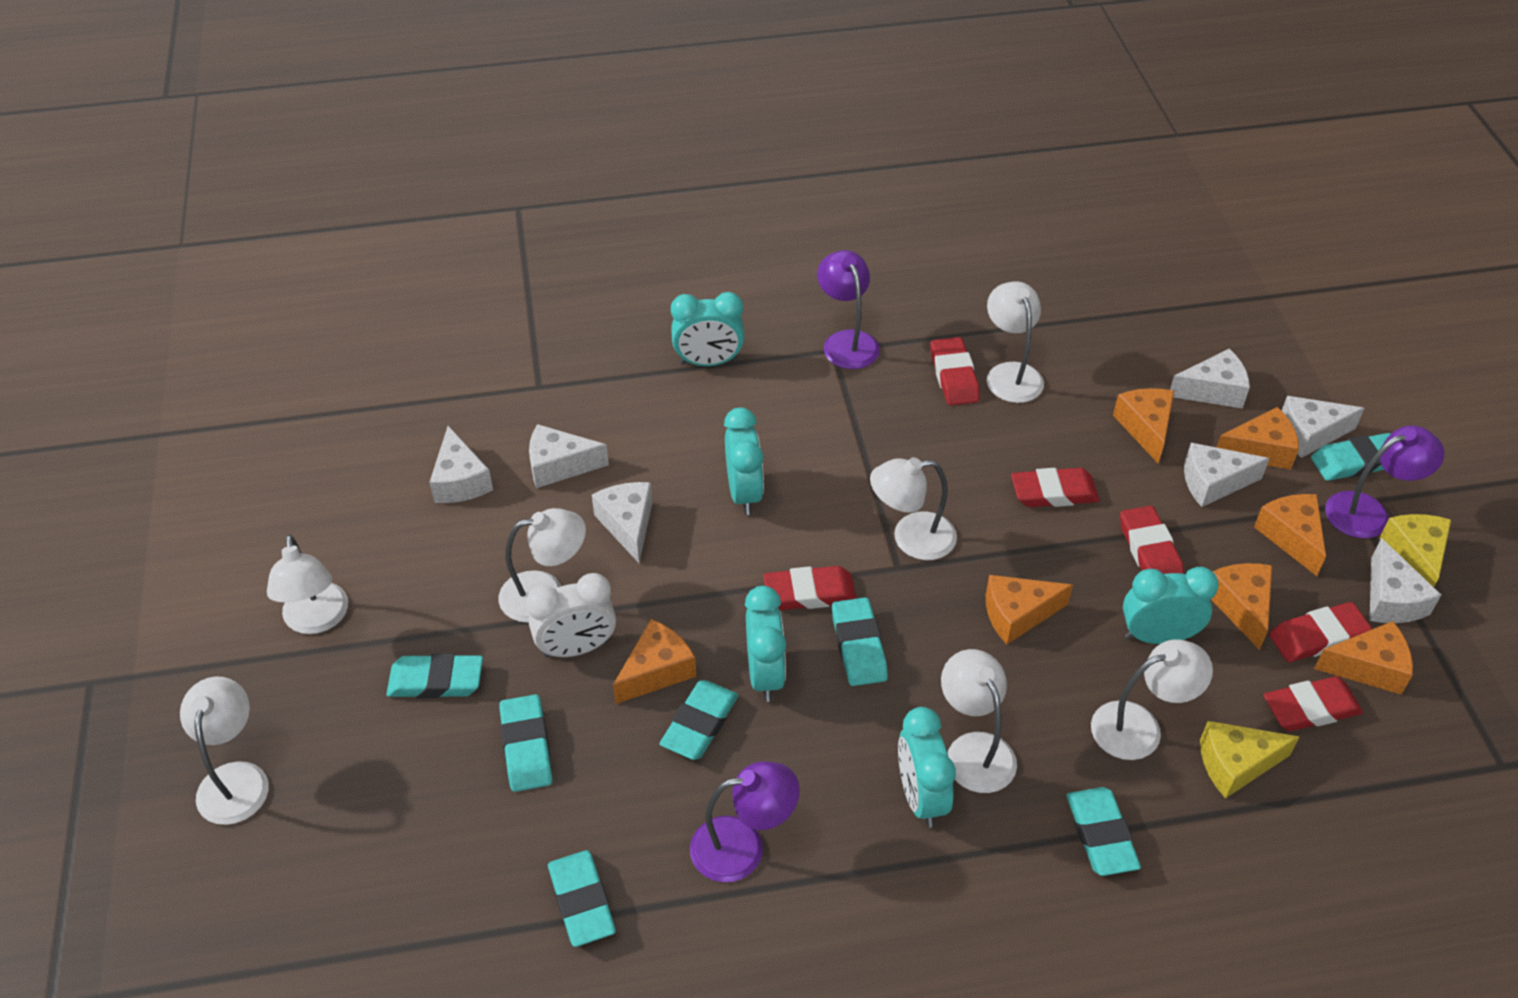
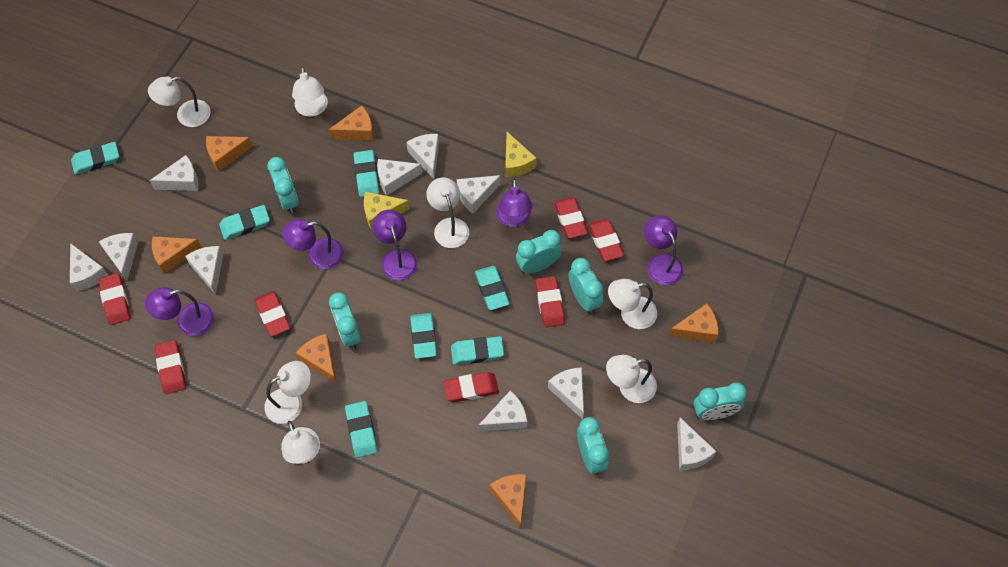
orange cheese: [613,619,696,704] [986,575,1073,644] [1113,388,1174,464] [1211,563,1272,650] [1216,407,1299,470] [1254,494,1326,576] [1314,621,1413,694] = 7 -> [152,236,202,274] [206,136,253,172] [296,334,337,384] [329,106,373,141] [490,474,527,529] [669,303,718,342] = 6
purple lamp: [690,761,800,882] [817,250,880,369] [1325,425,1444,539] = 3 -> [145,287,214,336] [282,219,343,269] [372,210,417,281] [496,179,533,227] [644,215,683,285] = 5
red eraser: [763,566,857,610] [930,337,980,406] [1011,468,1100,507] [1120,505,1184,574] [1264,676,1363,731] [1269,602,1372,662] = 6 -> [98,273,130,325] [155,340,186,394] [255,291,290,337] [443,372,499,402] [535,276,565,328] [554,197,588,238] [588,219,624,261] = 7
turquoise clock: [671,292,744,366] [724,407,764,515] [745,586,786,702] [898,707,956,828] [1123,567,1219,644] = 5 -> [267,157,299,213] [329,292,361,349] [516,230,562,274] [569,258,603,314] [577,417,609,475] [694,382,747,420] = 6
white cheese: [429,426,493,503] [529,424,609,488] [592,482,652,563] [1170,349,1250,409] [1184,443,1270,507] [1282,396,1364,458] [1370,538,1441,623] = 7 -> [70,243,109,291] [99,233,138,281] [150,155,199,191] [185,246,223,295] [377,159,422,196] [406,134,439,179] [457,175,501,214] [478,390,527,432] [548,367,584,419] [677,418,716,470] = 10
white clock: [526,573,616,658] = 1 -> none = 0

